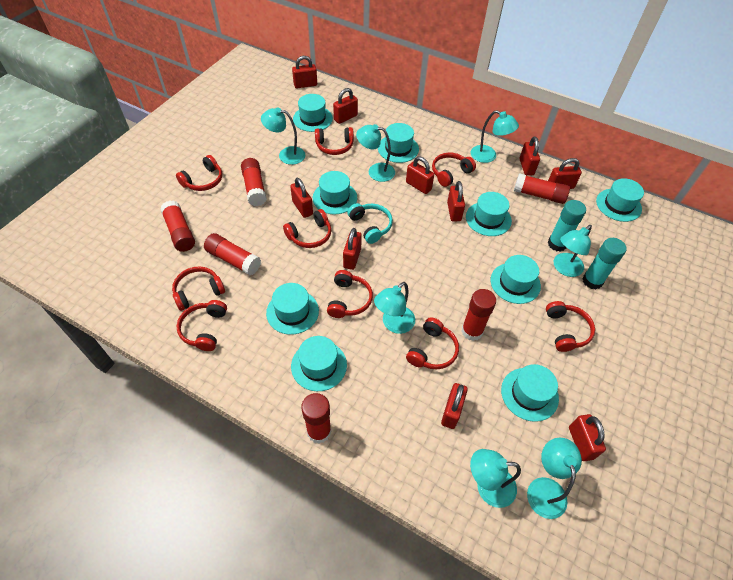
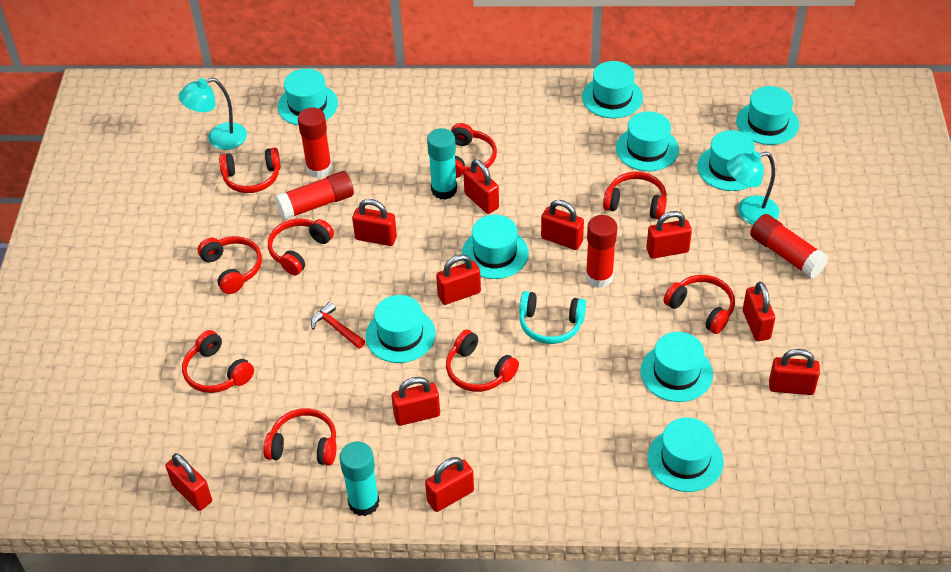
red glue stick: [160,201,195,252] [204,233,261,276] [241,158,267,206] [301,393,331,444] [461,289,496,341] [514,173,570,204] = 6 -> [275,171,354,220] [298,108,332,178] [586,215,617,288] [750,214,828,278] = 4
red hammer: none = 0 -> [311,302,365,349] = 1
turquoise lamp: [261,108,305,165] [356,124,395,182] [374,282,415,334] [470,449,521,508] [471,110,519,163] [527,438,582,519] [554,225,592,277] = 7 -> [179,78,247,150] [726,151,779,225] = 2

